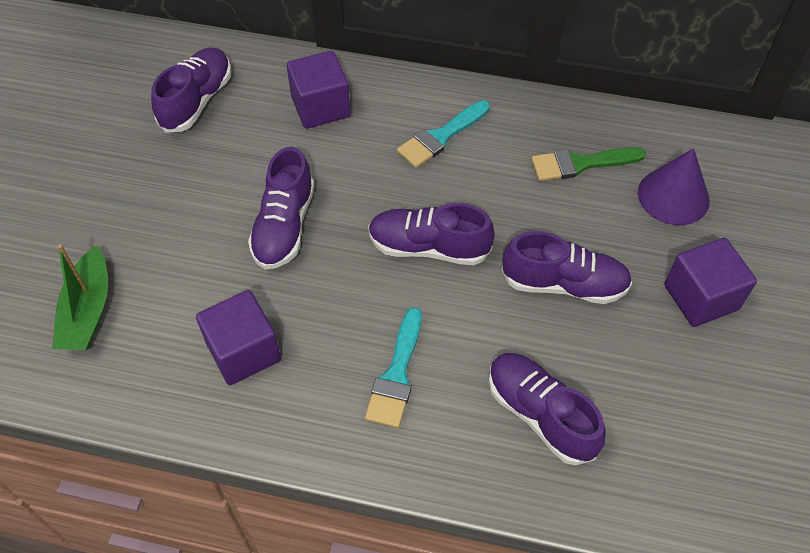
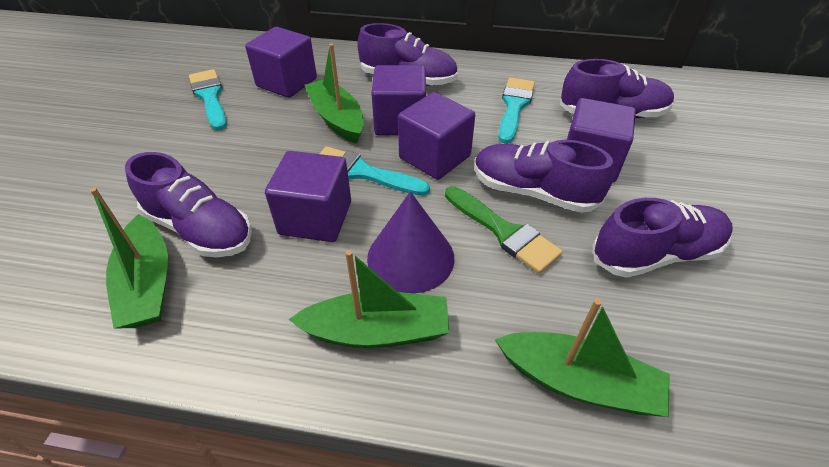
green boat: [52,244,108,350] = 1 -> [90,188,168,329] [288,250,450,348] [305,43,364,144] [495,298,670,417] = 4
purple cube: [196,290,281,385] [287,51,351,129] [664,238,757,327] = 3 -> [245,27,317,98] [265,151,351,242] [371,65,426,135] [398,92,475,180] [567,98,636,182] = 5
turquoise brush: [365,307,422,428] [397,100,490,168] = 2 -> [189,69,227,131] [319,146,430,196] [498,77,535,144] = 3

